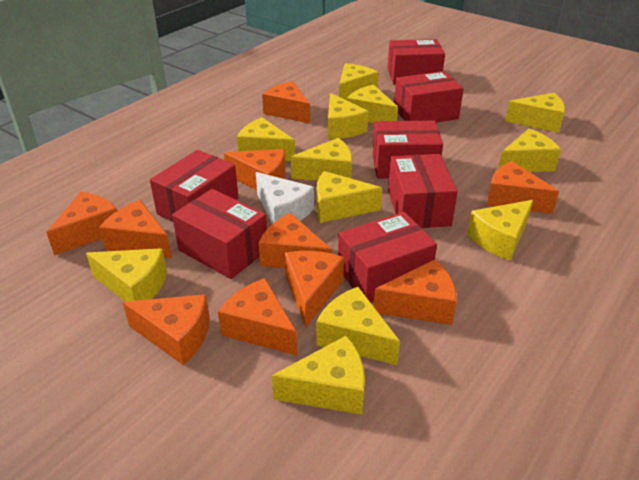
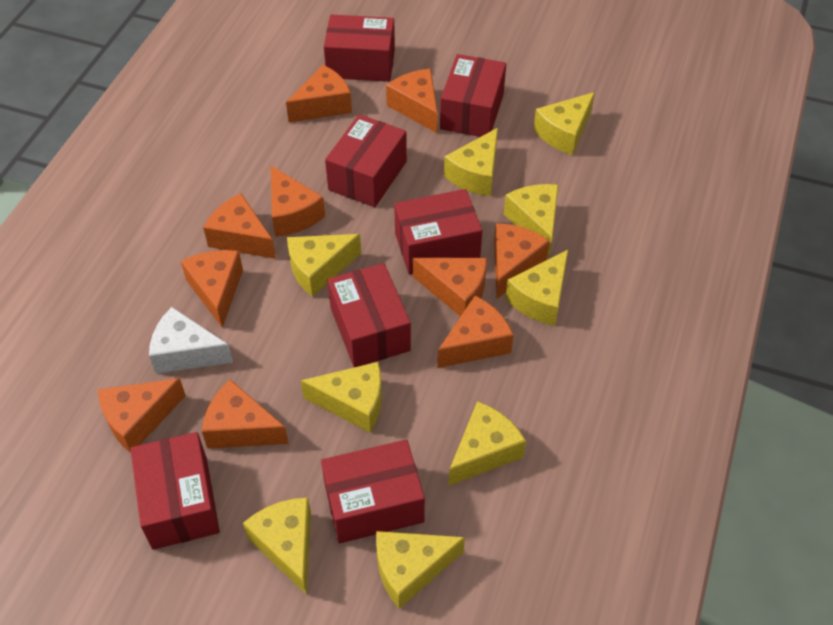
yellow cheese: [86,248,167,302] [237,117,295,161] [272,336,365,415] [291,138,352,181] [316,171,382,223] [316,287,400,365] [328,93,369,139] [339,63,379,100] [347,85,398,123] [467,200,533,261] [498,128,561,172] [505,93,565,133] = 12 -> [243,498,311,595] [287,234,361,297] [301,362,382,433] [376,531,465,609] [444,128,498,196] [448,401,526,486] [504,184,559,256] [505,250,568,326] [533,92,595,155] = 9

